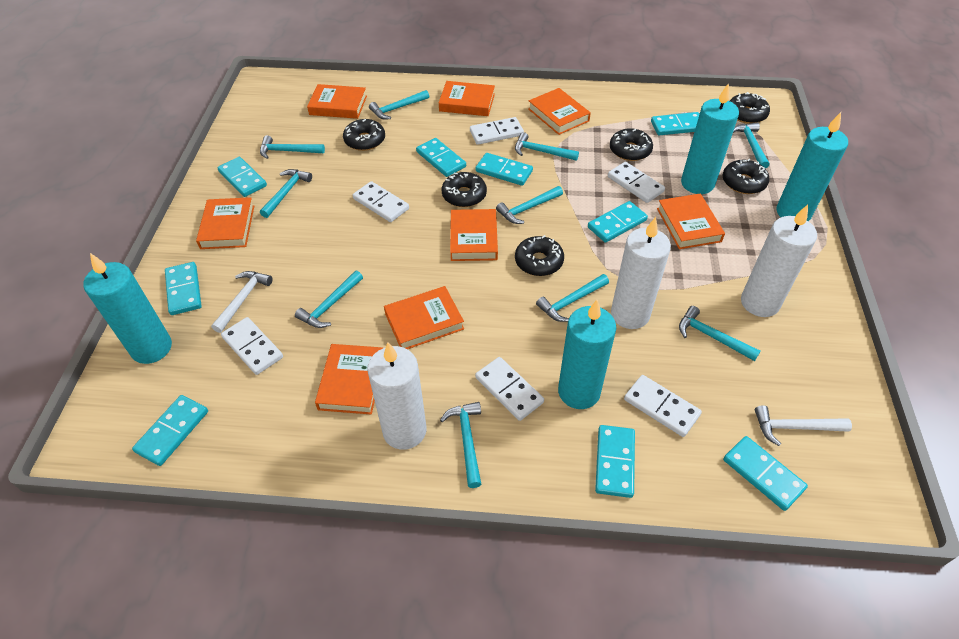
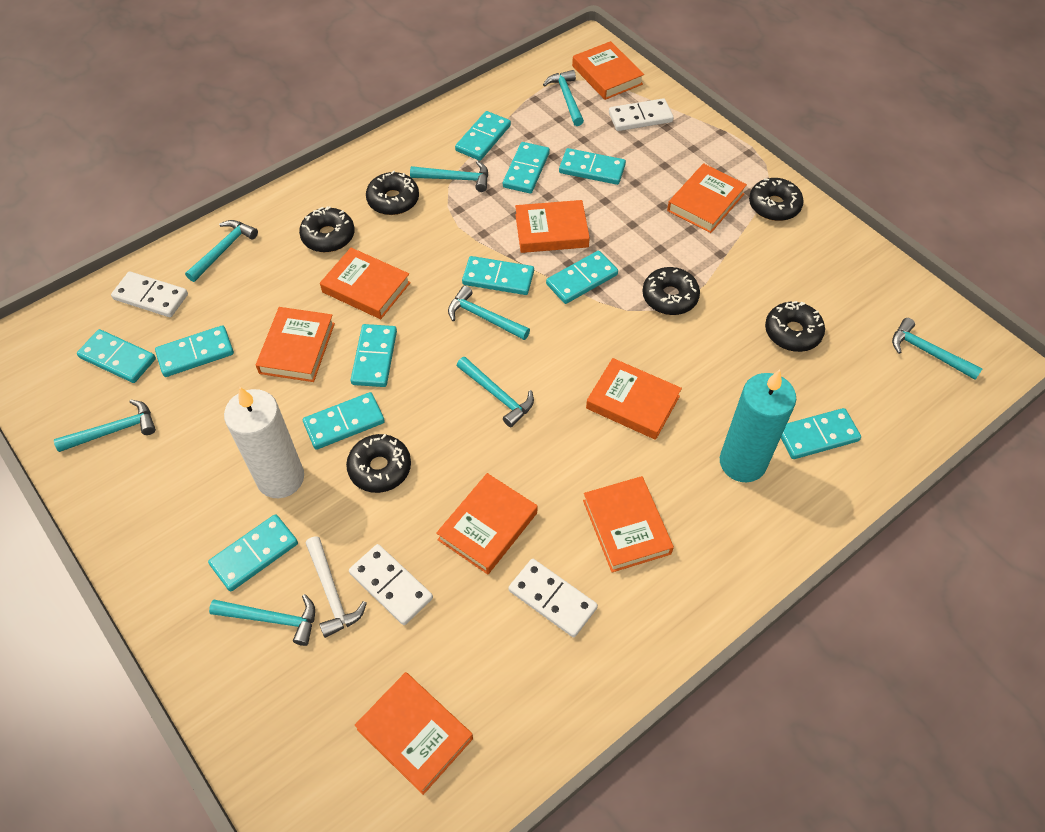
orange book: [196,197,254,249] [307,84,367,119] [315,344,383,415] [384,286,464,349] [439,81,495,116] [450,209,498,261] [528,88,591,135] [657,193,725,249] = 8 -> [256,307,335,382] [320,248,411,319] [355,672,473,795] [436,473,537,574] [515,200,590,253] [572,41,644,100] [583,476,674,573] [586,358,682,440] [667,163,747,233] = 9
turquoise candle: [84,253,172,364] [558,300,616,409] [681,83,739,194] [777,112,848,221] = 4 -> [720,370,796,482] = 1
turquoise domino: [132,395,208,466] [165,262,202,315] [217,157,267,197] [416,138,466,177] [475,153,533,186] [588,201,648,243] [595,425,635,498] [651,112,699,136] [723,436,808,511] = 9 -> [77,329,156,383] [155,325,234,377] [208,514,298,592] [303,392,385,450] [351,324,397,387] [455,111,511,161] [462,256,534,295] [503,142,550,194] [546,251,618,304] [559,148,626,185] [781,408,861,459] = 11
turquoise hammer: [260,135,325,159] [260,169,312,218] [295,271,363,328] [369,90,429,119] [440,402,481,488] [496,186,563,224] [515,132,579,161] [536,274,609,322] [679,306,760,361] [733,122,769,169] = 10 -> [54,400,156,452] [185,220,258,282] [209,594,315,646] [410,161,488,192] [448,286,530,340] [456,357,534,427] [543,70,584,126] [892,318,983,380] = 8
white candle: [367,342,427,450] [611,217,671,329] [741,205,817,317] = 3 -> [224,387,304,498] = 1
white domino: [221,317,283,375] [353,181,409,222] [470,117,524,145] [475,357,544,421] [608,162,665,203] [624,375,702,437] = 6 -> [111,271,188,317] [349,544,433,625] [508,559,598,637] [609,98,674,131] = 4
white hammer: [211,271,273,333] [755,405,852,446] = 2 -> [306,536,367,638] = 1

